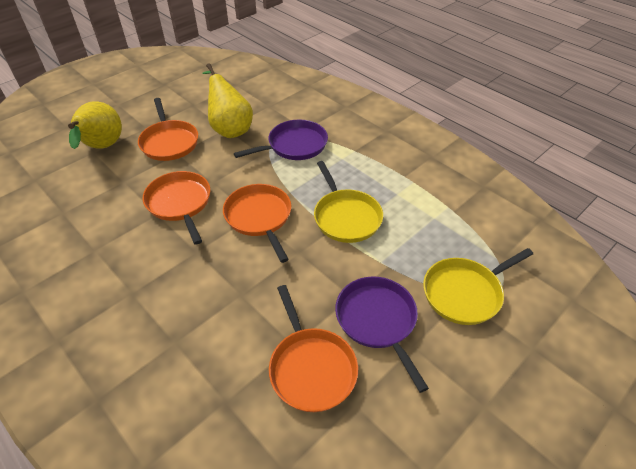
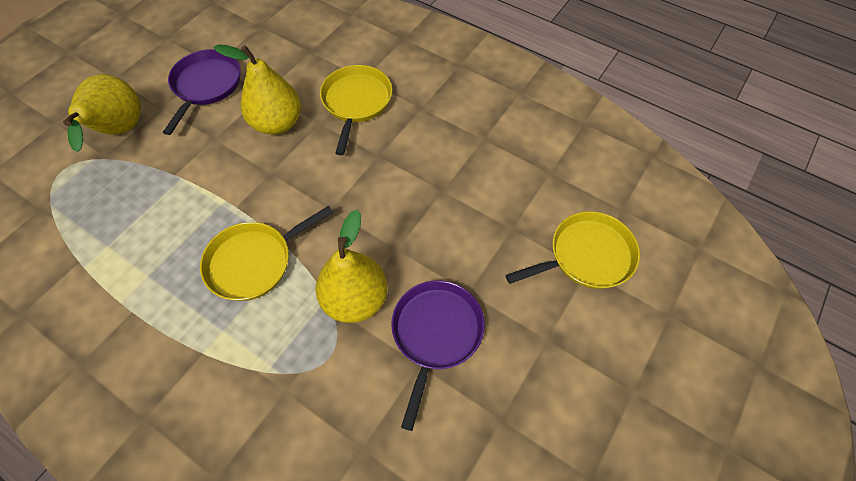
orange pan: [138,98,198,161] [142,171,210,245] [223,184,291,263] [269,285,358,412] = 4 -> none = 0
yellow pan: [314,161,383,243] [423,248,533,325] = 2 -> [200,206,333,301] [320,65,392,155] [505,211,640,289] = 3
yellow pear: [68,101,122,149] [202,63,253,138] = 2 -> [63,74,141,152] [214,44,301,135] [316,210,388,323] = 3

